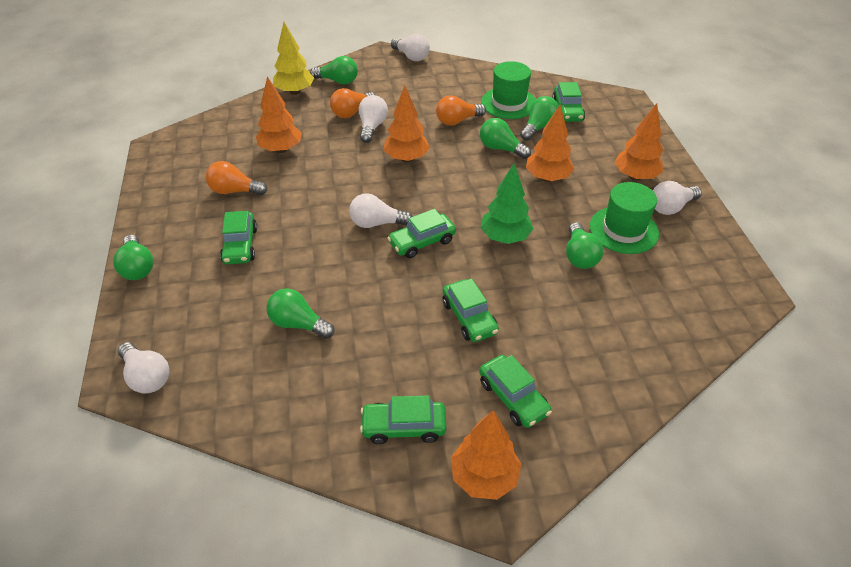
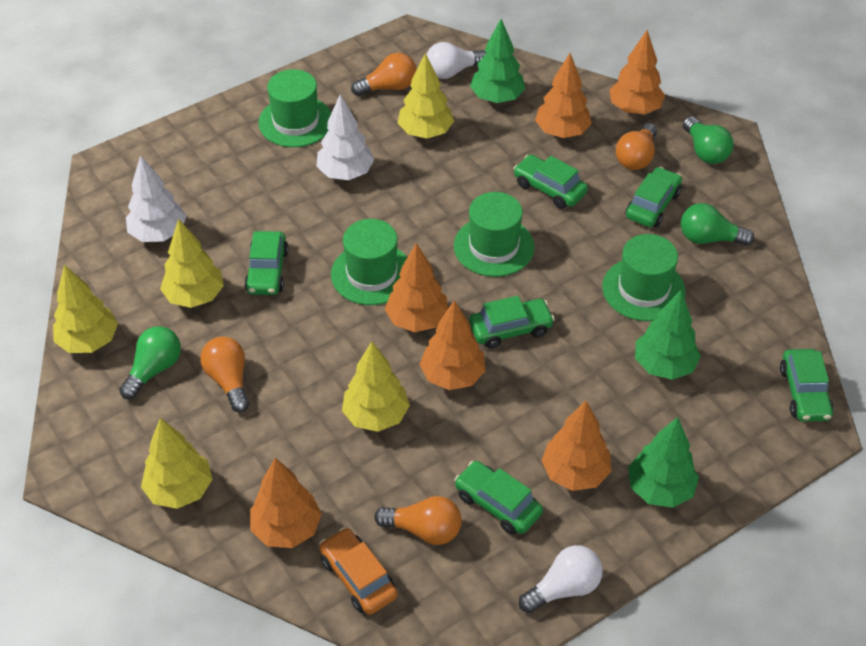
green hat: [481,61,536,119] [590,182,659,254] = 2 -> [258,69,331,147] [331,219,407,305] [454,192,535,277] [602,234,686,321] = 4
green light bulb: [113,235,153,280] [266,288,335,339] [310,56,358,84] [480,118,531,159] [520,96,559,140] [566,222,604,269] = 6 -> [119,326,181,399] [681,203,755,246] [683,117,733,164] = 3
green tree: [480,164,533,244] = 1 -> [470,19,526,103] [628,417,699,508] [635,290,701,380] = 3
orange car: none = 0 -> [319,527,398,615] = 1
orange light bulb: [206,161,267,195] [330,88,375,118] [436,95,486,126] = 3 -> [200,336,249,413] [351,53,416,96] [374,496,462,545] [616,123,657,170] = 4
orange tree: [256,76,302,153] [383,86,430,162] [451,410,521,500] [526,105,574,182] [615,103,663,180] = 5 -> [250,458,322,548] [385,243,448,332] [419,300,485,390] [535,53,592,138] [541,401,611,491] [609,30,665,114] = 6
white light bulb: [118,342,169,394] [349,193,413,228] [359,95,388,143] [391,34,430,61] [653,181,702,215] = 5 -> [426,42,486,79] [519,545,603,613] = 2
white tree: none = 0 -> [126,155,187,242] [316,94,374,180] = 2
yellow tree: [273,22,314,95] = 1 -> [53,265,118,353] [141,418,212,509] [160,219,224,308] [342,342,410,432] [398,53,454,138] = 5

